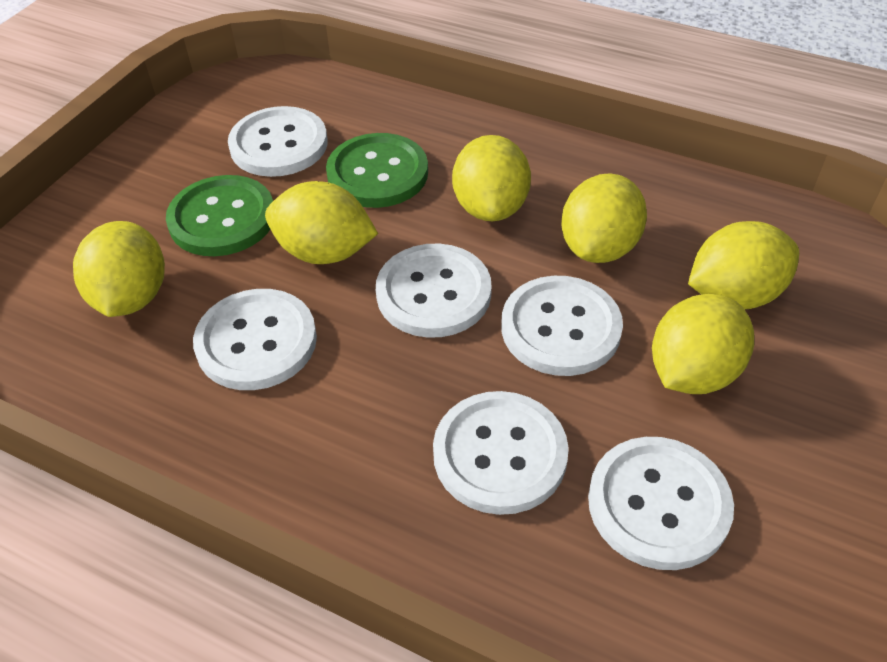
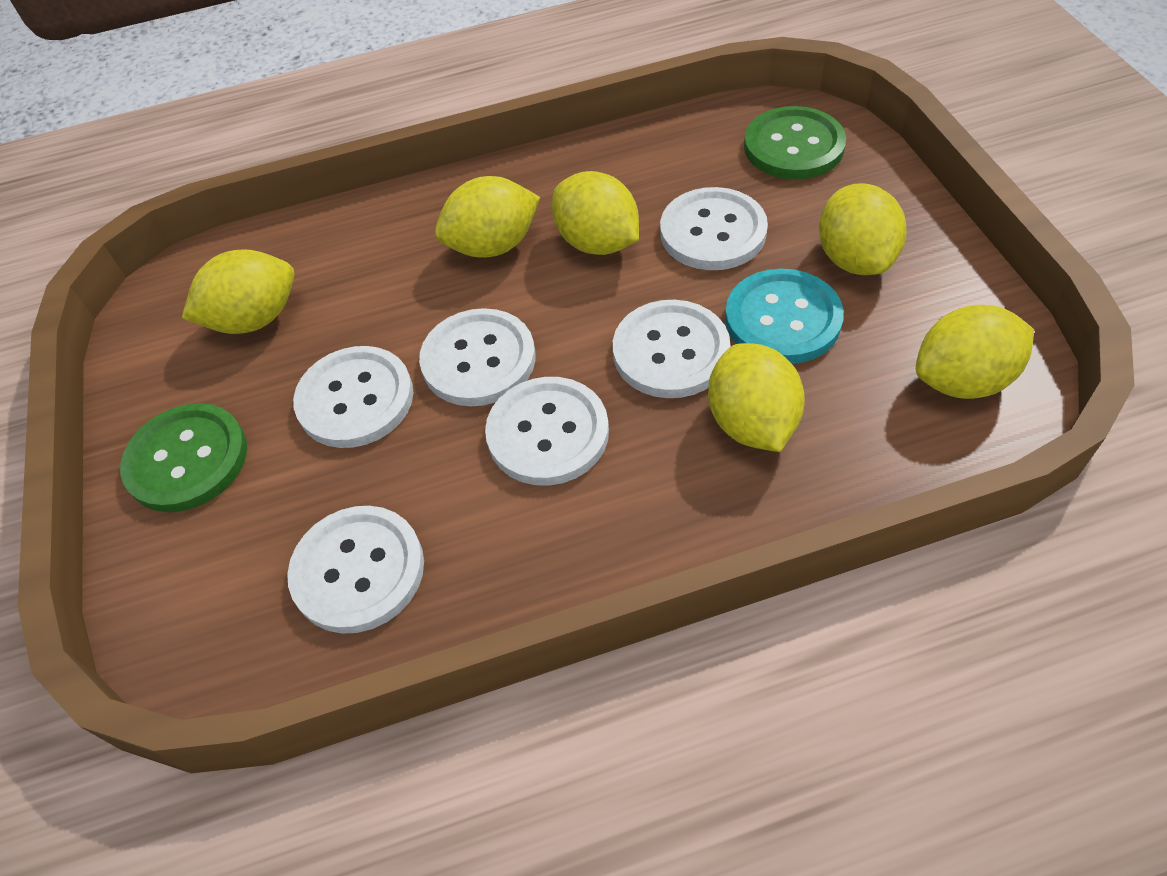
turquoise button: none = 0 -> [725,269,844,364] = 1

